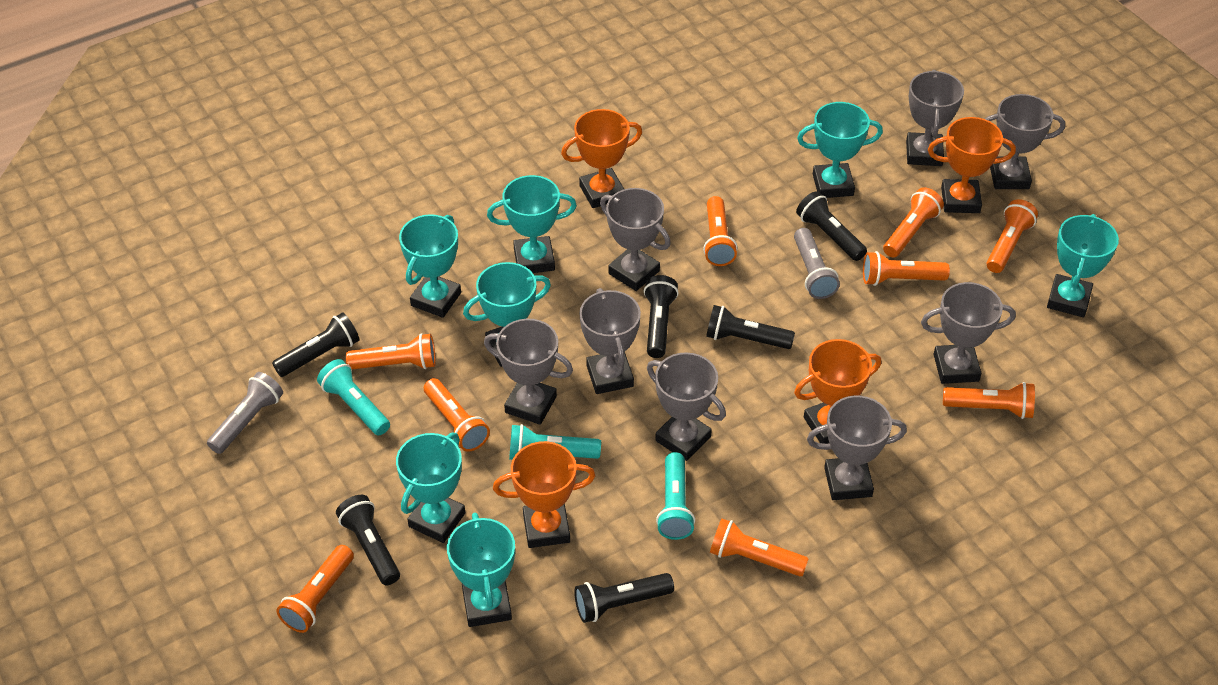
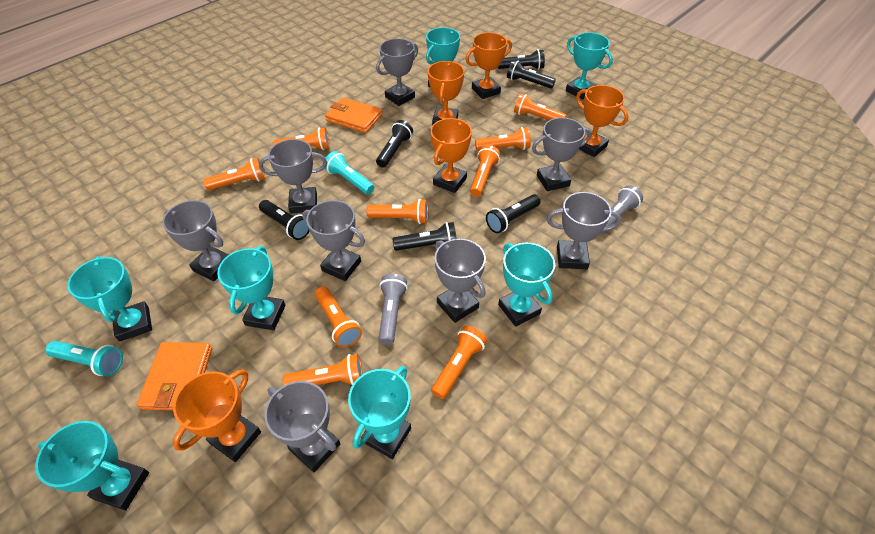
orange trophy: [493,441,595,548] [561,109,642,208] [794,339,881,444] [928,117,1016,213] = 4 -> [173,369,261,462] [428,61,464,125] [431,118,472,193] [465,32,512,99] [576,85,628,157] = 5
orange wallet: none = 0 -> [137,342,212,411] [325,97,383,133] = 2
turquoise flashlight: [317,359,390,435] [509,424,601,460] [656,452,695,540] = 3 -> [45,341,123,376] [325,151,374,195] = 2

